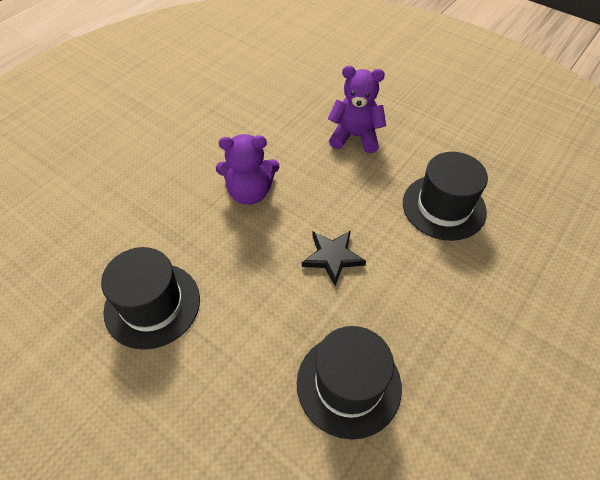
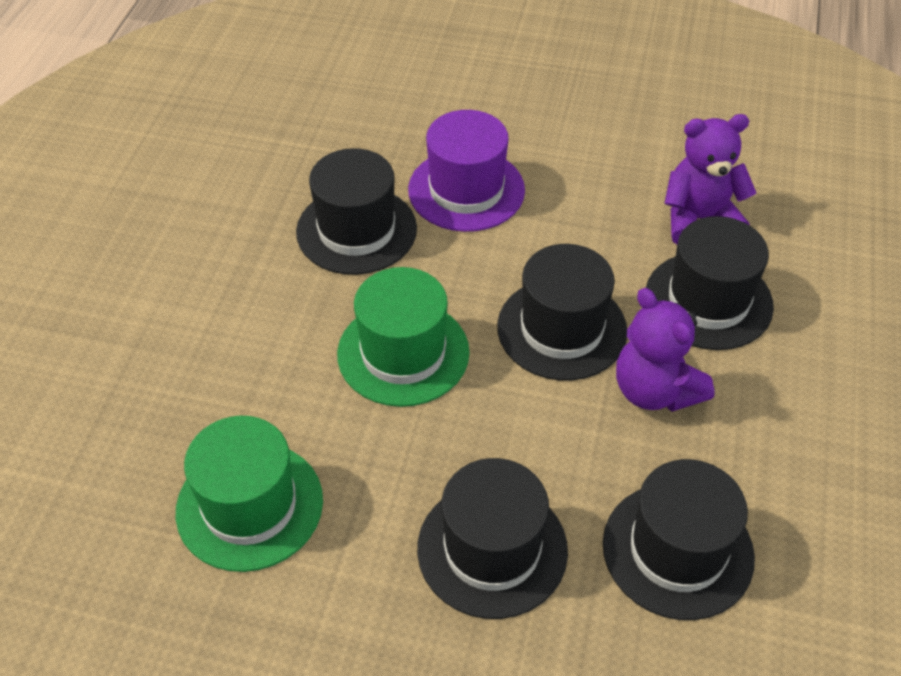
black hat: [101,247,200,350] [297,326,402,440] [403,152,488,241] = 3 -> [296,148,417,275] [417,458,568,619] [497,244,627,381] [603,459,755,620] [646,216,774,350] = 5
black star: [302,230,366,286] = 1 -> none = 0
green hat: none = 0 -> [176,416,323,572] [337,267,470,407] = 2
purple hat: none = 0 -> [408,110,525,232] = 1

